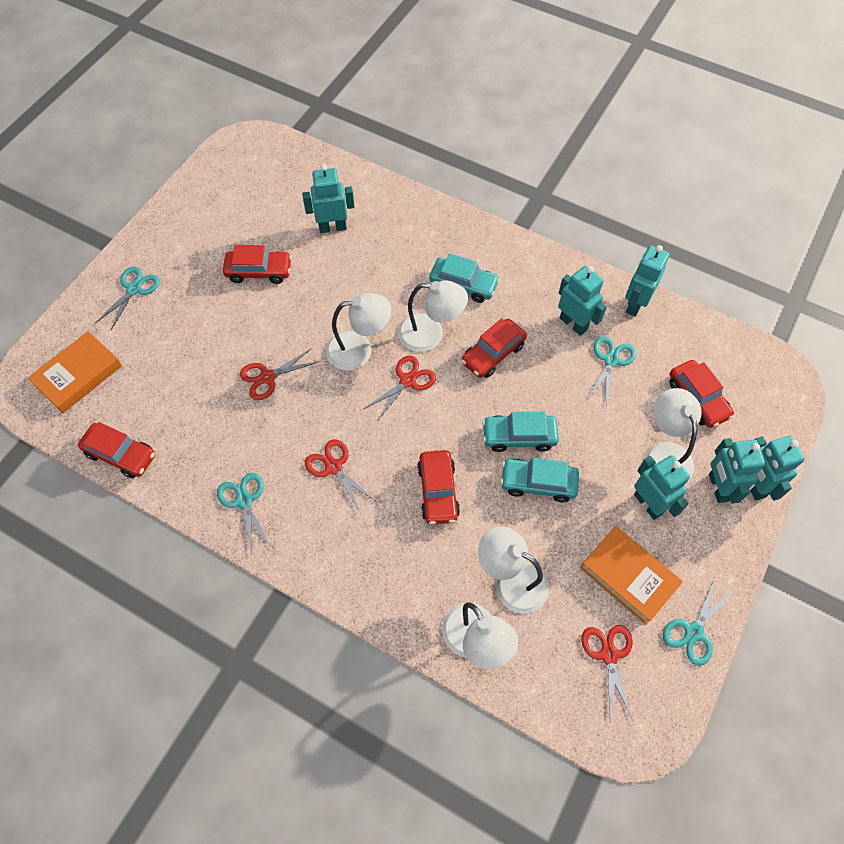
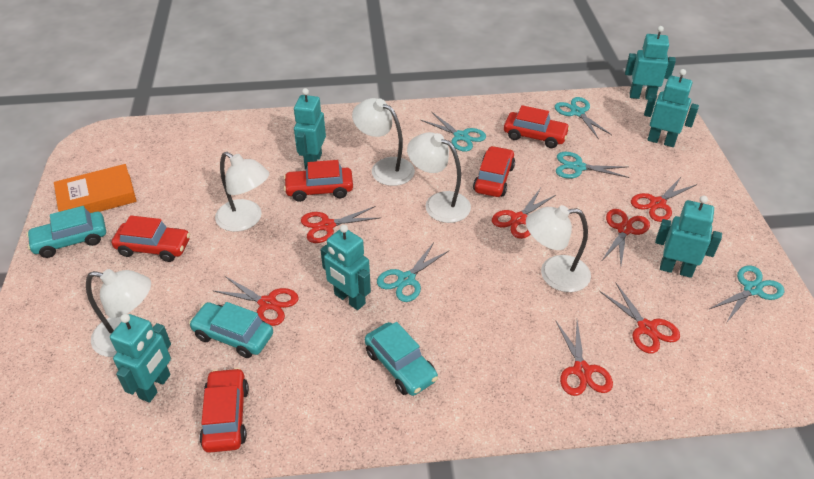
orange book: [28,331,122,413] [580,526,683,625] = 2 -> [54,164,137,213] = 1
red scissors: [240,348,320,400] [305,439,377,514] [364,356,436,420] [581,625,633,722] = 4 -> [212,276,299,326] [301,206,380,243] [492,188,556,239] [556,321,613,396] [599,283,680,354] [602,209,650,265] [631,177,697,222] = 7
turquoise scissors: [95,267,160,330] [217,473,272,554] [588,336,636,406] [663,578,734,666] = 4 -> [377,242,450,302] [421,112,486,152] [555,97,612,139] [556,152,629,179] [709,265,784,322] = 5

